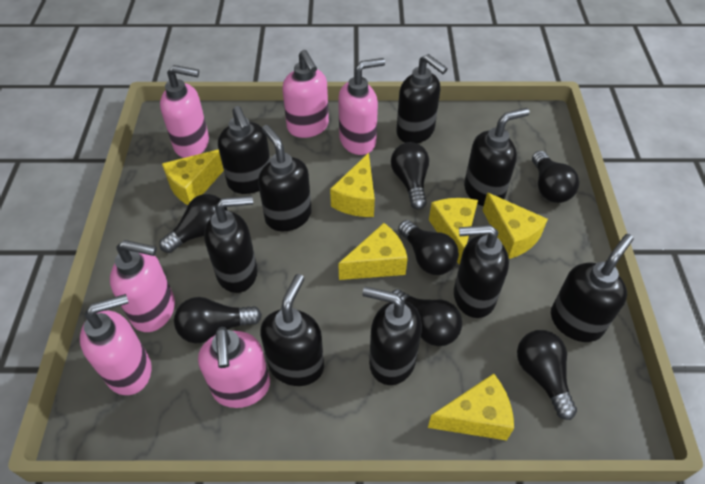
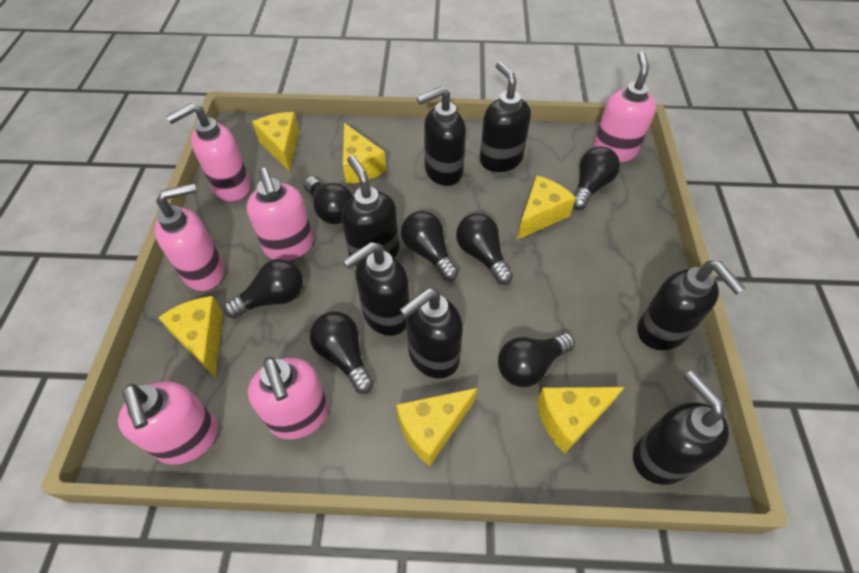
black soap dispenser: [204,196,258,293] [218,106,270,194] [258,125,312,231] [260,274,324,386] [362,287,422,385] [396,54,448,143] [454,225,509,318] [464,108,530,206] [551,234,634,342] = 9 -> [341,155,399,266] [343,242,410,336] [400,288,463,378] [417,86,466,186] [480,61,531,172] [633,370,729,485] [637,261,745,350] = 7

